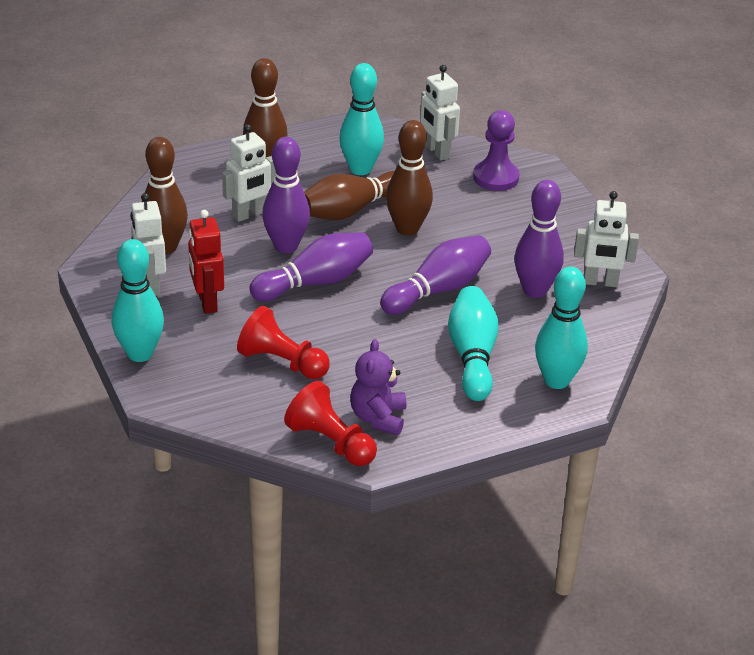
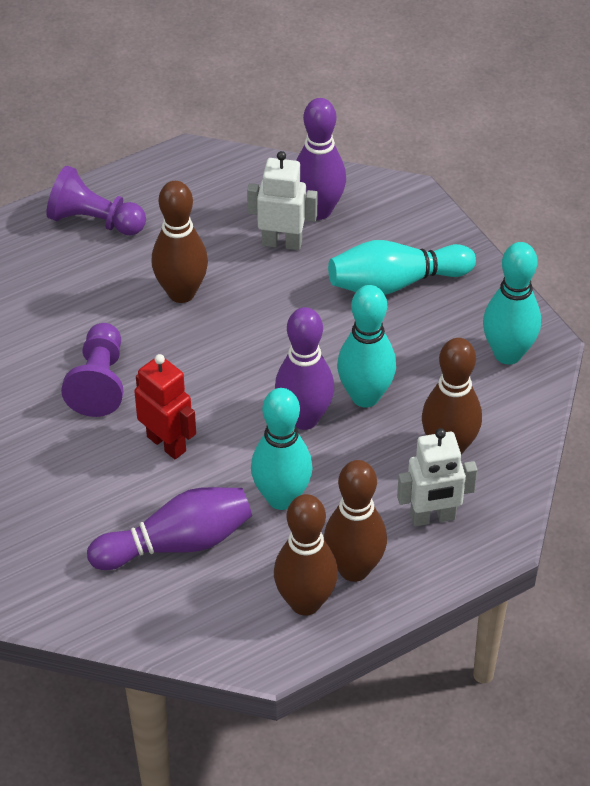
purple bowling pin: [249,232,373,301] [262,137,310,253] [380,235,491,315] [514,180,564,298] = 4 -> [87,487,252,570] [275,307,334,430] [296,98,346,220] = 3
purple pawn: [473,110,520,191] = 1 -> [46,166,146,235] [61,323,123,417] = 2
purple teddy bear: [350,339,406,436] = 1 -> none = 0
red pawn: [237,306,330,379] [284,381,377,466] = 2 -> none = 0
white robot: [130,193,166,296] [222,124,275,222] [420,65,460,161] [574,191,639,287] = 4 -> [247,151,318,250] [397,428,477,526] = 2

